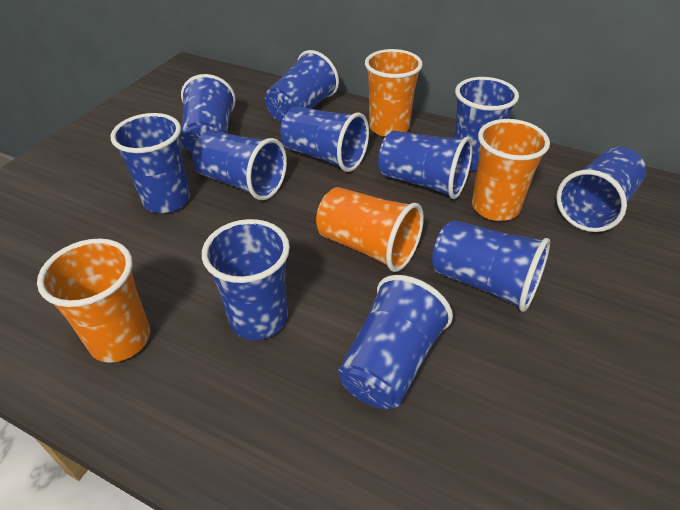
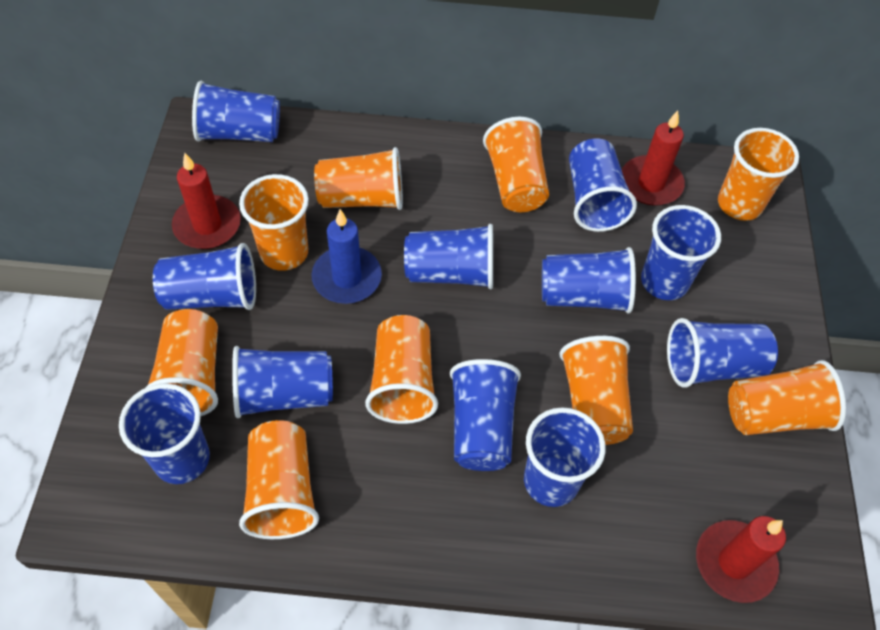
blue candle: none = 0 -> [312,209,382,304] = 1
orange cup: [37,238,150,363] [316,187,424,272] [365,49,423,137] [472,119,550,221] = 4 -> [145,309,218,416] [239,174,309,271] [239,420,319,539] [314,147,403,210] [365,315,438,424] [483,117,549,212] [559,336,633,445] [718,128,799,221] [728,360,846,435] = 9
red candle: none = 0 -> [172,153,241,249] [622,111,685,206] [696,516,786,603] = 3

